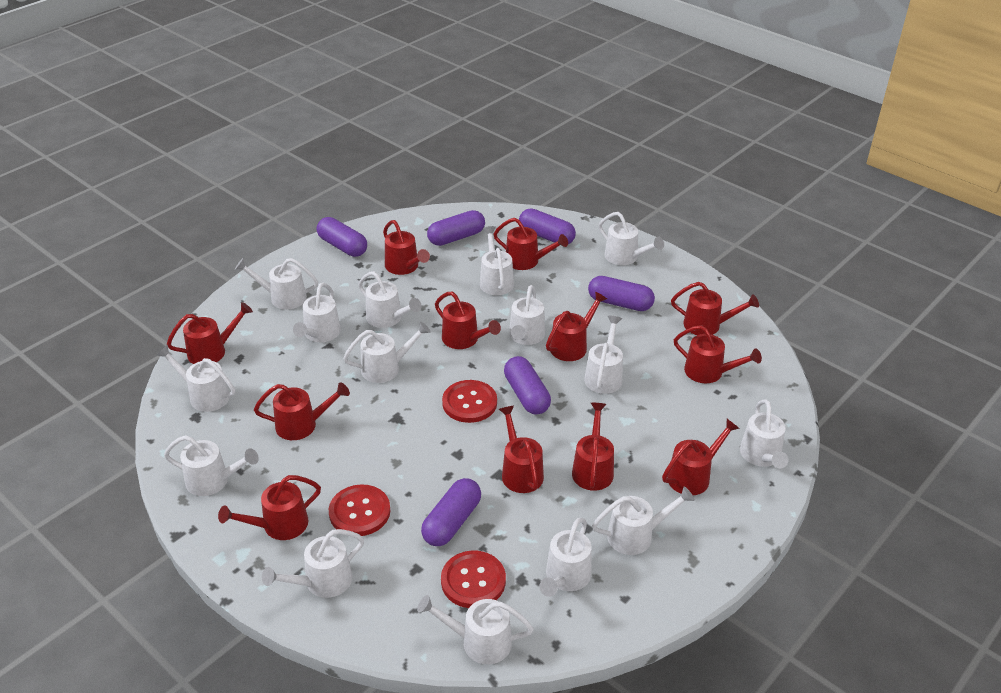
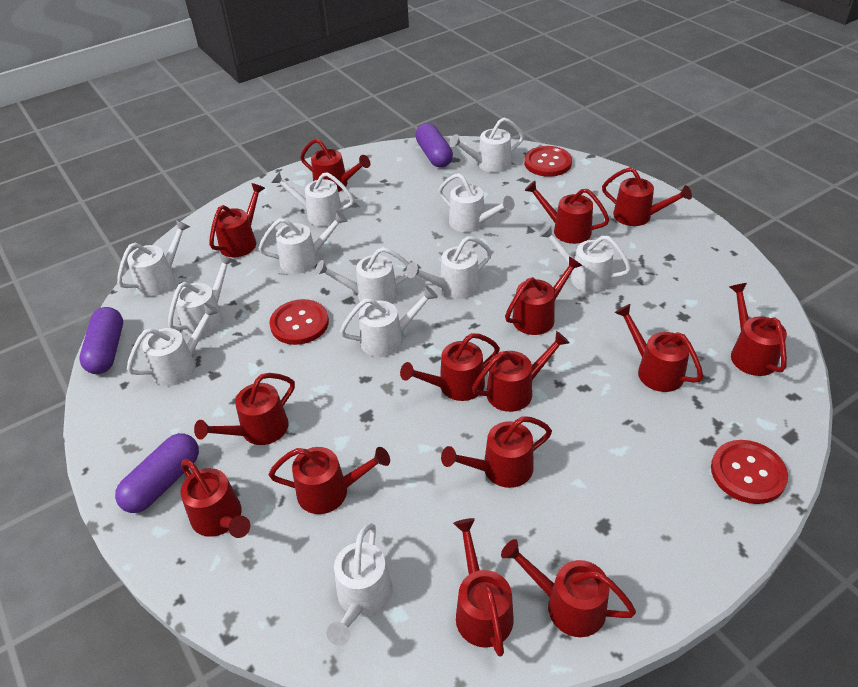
purple capsule: [317,217,367,257] [421,478,481,546] [427,210,485,246] [504,356,551,414] [519,209,576,244] [588,276,655,311] = 6 -> [79,307,123,374] [115,433,199,513] [415,123,453,168] = 3
red watering can: [167,302,253,364] [218,475,321,540] [254,383,350,440] [383,220,430,275] [435,292,501,349] [493,218,568,270] [499,405,544,493] [546,292,607,361] [572,403,614,491] [662,419,740,495] [671,282,759,335] [674,325,762,383] = 12 -> [180,459,250,538] [194,373,295,445] [209,183,265,257] [269,447,390,514] [300,138,370,192] [400,333,500,401] [441,416,552,488] [453,518,514,657] [472,331,570,412] [501,539,636,637] [505,256,582,335] [524,181,609,244] [602,167,692,226] [615,304,703,392] [729,283,787,376] = 15
white watering can: [157,345,235,412] [164,435,259,496] [235,258,318,309] [262,529,364,598] [293,283,341,342] [343,322,431,383] [358,271,421,328] [417,595,534,664] [480,226,514,295] [509,285,545,345] [539,517,592,597] [584,316,623,394] [592,486,695,555] [598,212,664,265] [740,400,788,469] = 15 -> [117,220,190,297] [127,303,219,386] [168,254,234,337] [259,211,347,274] [271,172,354,227] [315,247,410,305] [326,523,393,646] [340,286,438,357] [406,236,492,299] [438,173,515,232] [449,118,524,173] [539,225,631,293] = 12

